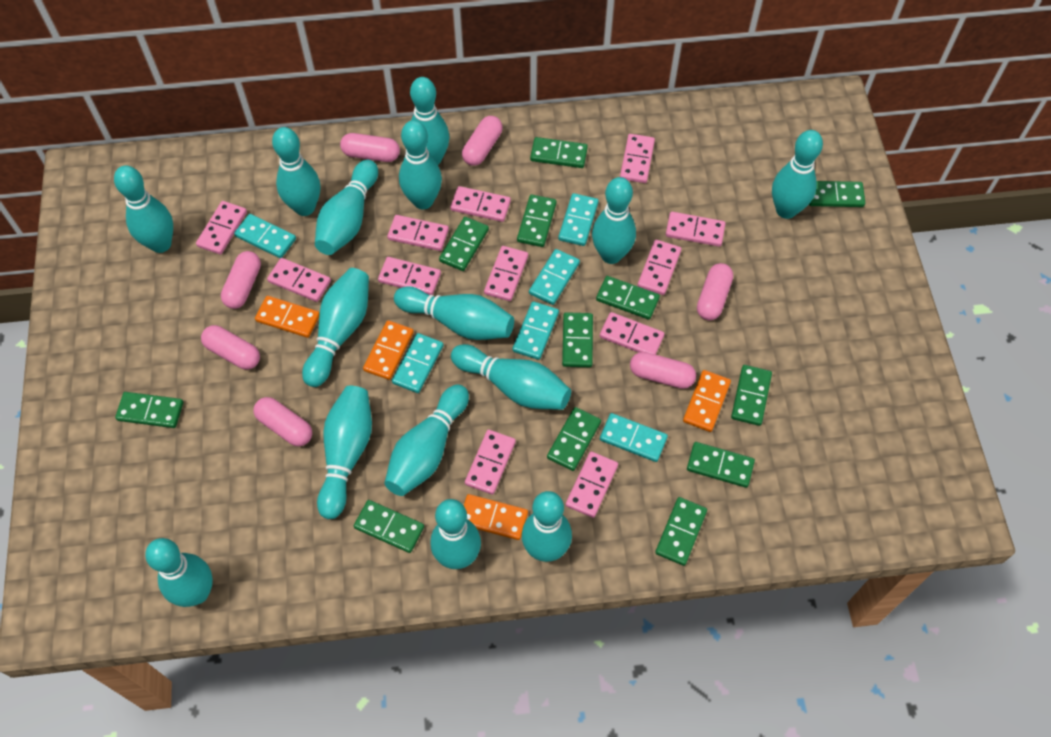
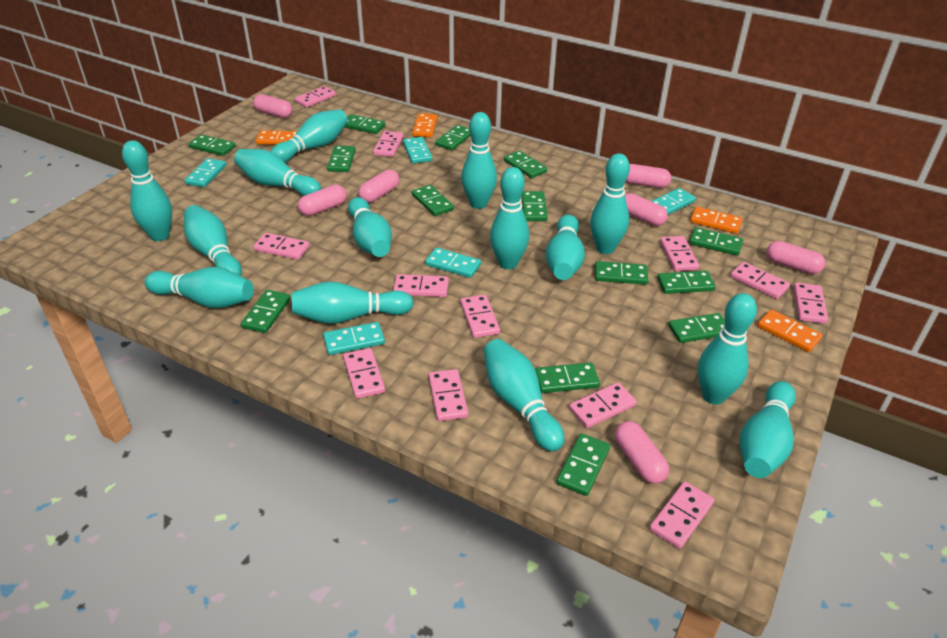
green domino: [115,392,183,428] [354,500,424,553] [439,217,489,271] [517,195,557,247] [530,137,588,168] [547,407,601,471] [562,312,593,367] [596,276,660,320] [655,497,707,566] [687,442,755,488] [731,365,772,426] [809,181,865,207] = 12 -> [189,134,236,156] [241,290,291,333] [327,146,356,172] [344,114,385,134] [412,185,454,216] [435,125,471,151] [504,151,547,178] [521,191,548,221] [535,362,600,393] [556,433,610,496] [595,261,648,285] [657,271,716,294] [668,313,725,343] [689,227,743,256] = 14
turquoise bowling pin: [114,166,173,253] [145,538,213,607] [272,127,320,216] [302,268,369,387] [315,160,378,255] [317,386,372,519] [385,385,469,496] [394,286,514,340] [399,120,442,210] [410,77,450,165] [430,499,481,569] [451,344,571,410] [522,491,572,562] [592,177,636,264] [772,130,823,219] = 15 -> [122,140,172,241] [144,267,254,308] [184,205,242,276] [234,149,321,196] [271,109,348,162] [292,281,413,324] [348,197,392,257] [461,112,497,209] [484,339,564,452] [490,167,529,269] [545,214,585,280] [590,153,630,254] [698,293,757,405] [739,381,796,478] = 14
turquoise domino: [234,214,296,258] [392,333,444,393] [512,301,559,360] [529,249,580,305] [558,193,599,246] [600,413,668,462] = 6 -> [185,158,227,187] [323,322,385,355] [403,137,432,164] [425,248,481,278] [651,188,696,215] = 5

